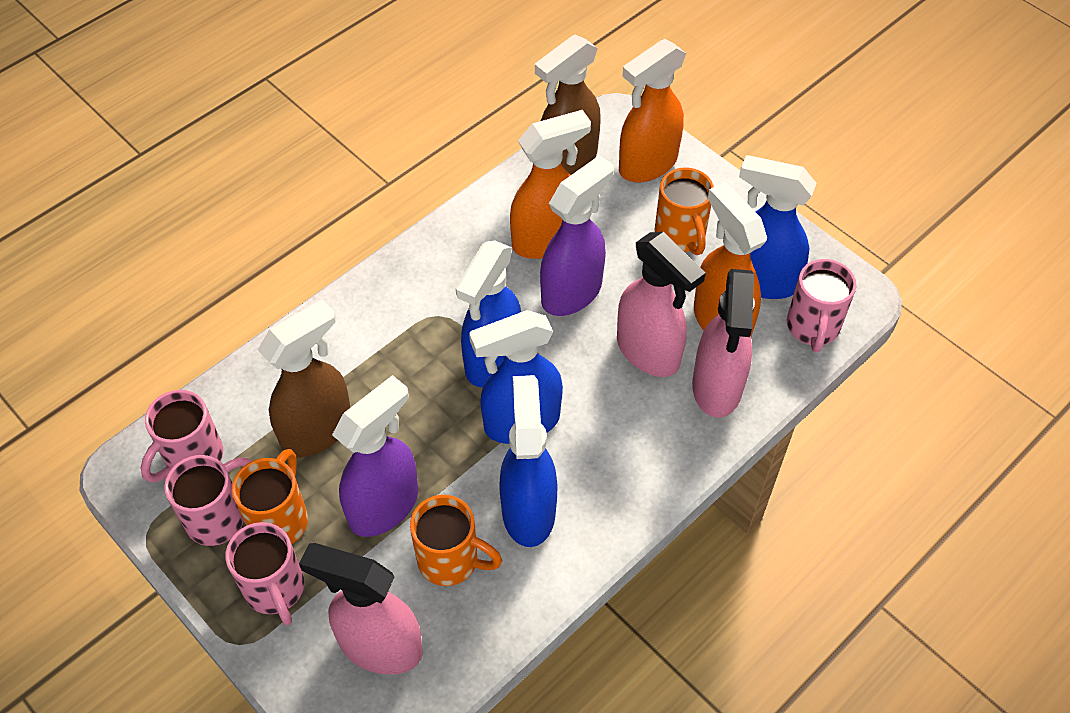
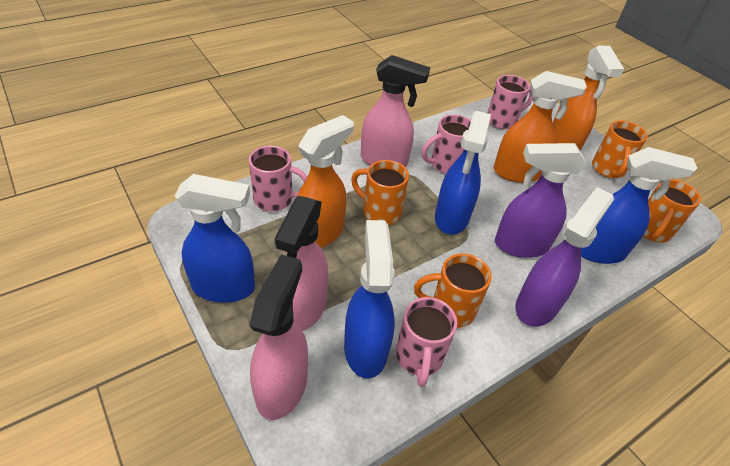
brown spray bottle: [258,299,350,458] [535,35,601,175] = 2 -> none = 0
orange mug: [232,449,308,544] [410,495,502,586] [655,168,714,255] = 3 -> [351,160,409,225] [414,253,492,328] [592,120,648,178] [643,179,701,242] = 4

